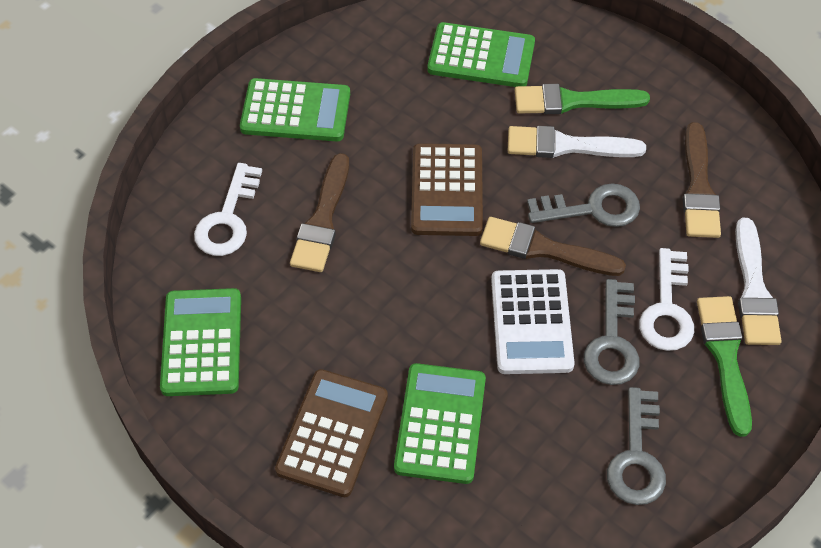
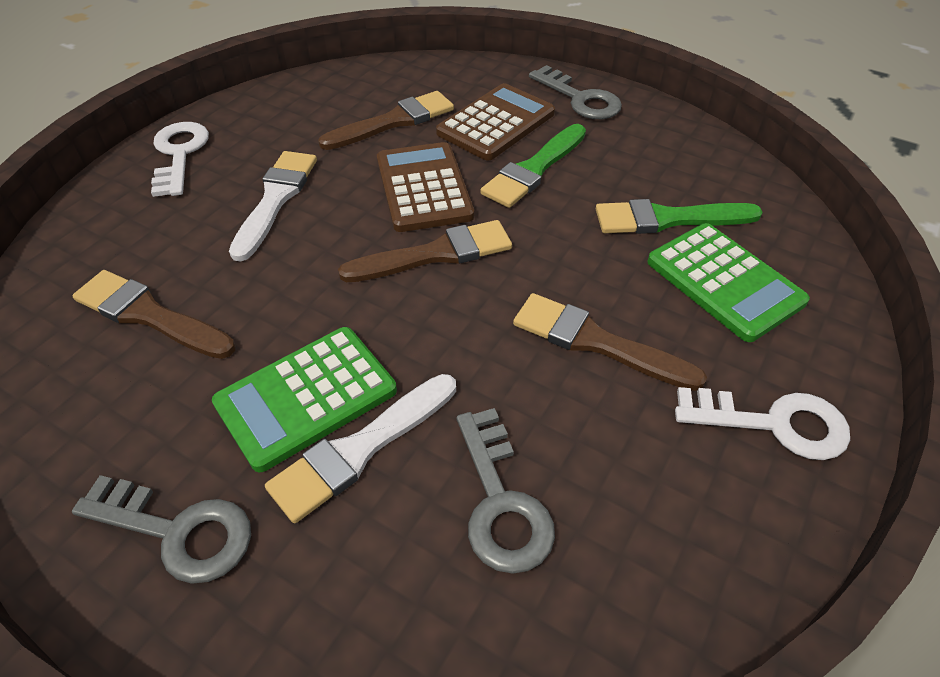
brown brush: [290,153,349,272] [480,217,626,276] [683,122,721,238] = 3 -> [72,270,235,359] [318,91,454,150] [338,220,512,282] [513,293,707,391] = 4
green calculator: [160,288,241,396] [240,78,350,141] [394,363,486,484] [427,22,535,87] = 4 -> [212,327,397,472] [647,223,810,342] = 2
white calculator: [491,269,575,374] = 1 -> none = 0

